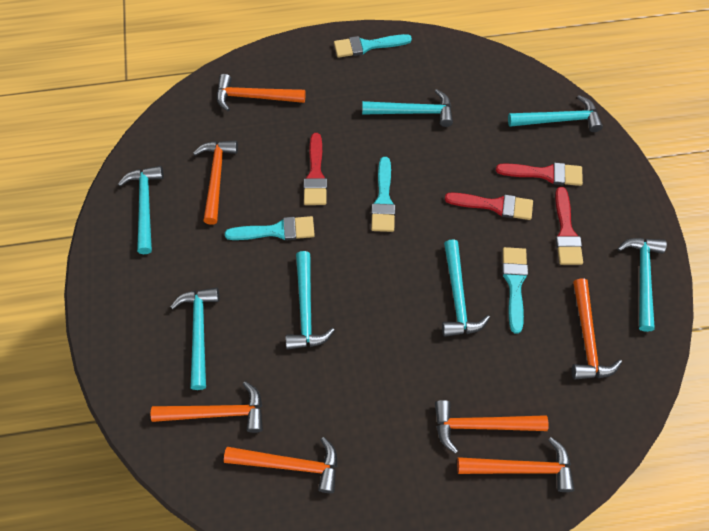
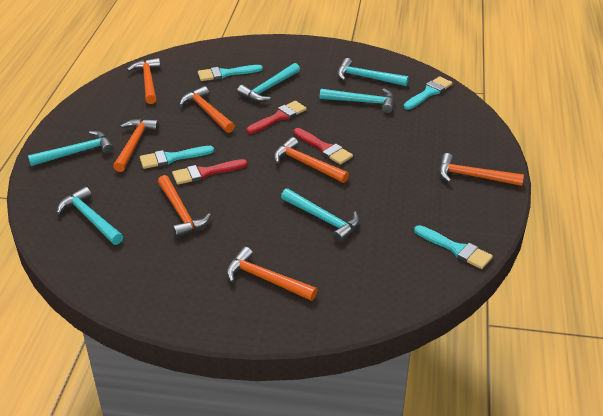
red brush: [304,133,327,205] [445,192,533,220] [496,162,583,186] [555,187,583,265] = 4 -> [172,159,248,185] [246,101,307,134] [293,128,353,165] = 3
turquoise hammer: [118,166,164,254] [170,287,220,390] [286,251,335,350] [362,89,453,127] [442,239,490,337] [508,95,603,132] [617,238,667,332] = 7 -> [28,131,114,166] [57,187,123,245] [237,63,300,102] [281,188,360,243] [320,89,394,113] [337,58,409,86] = 6

